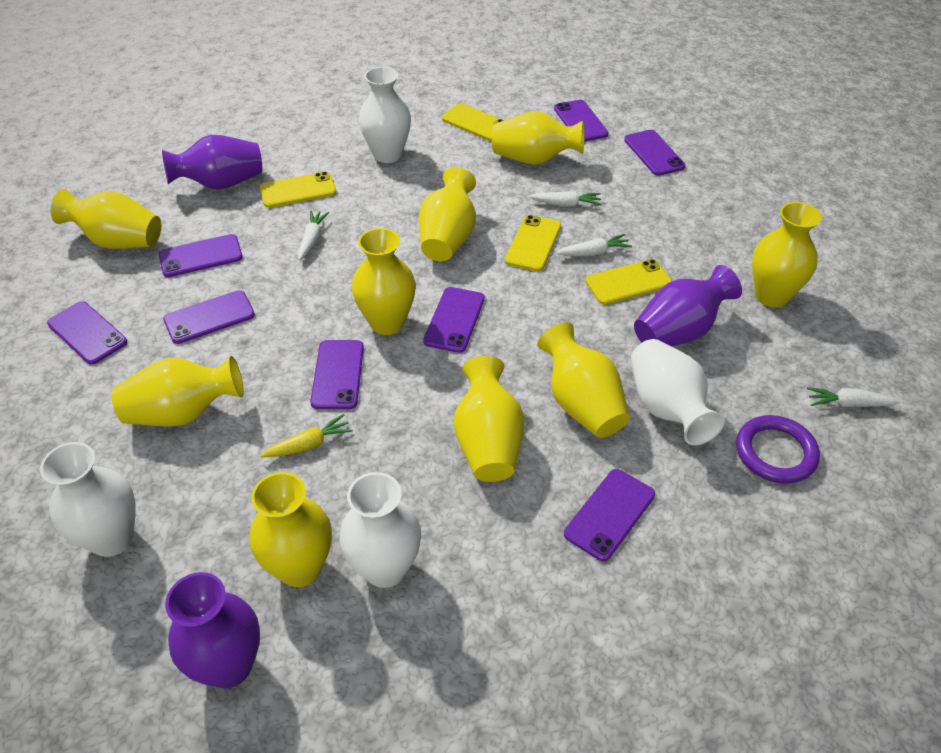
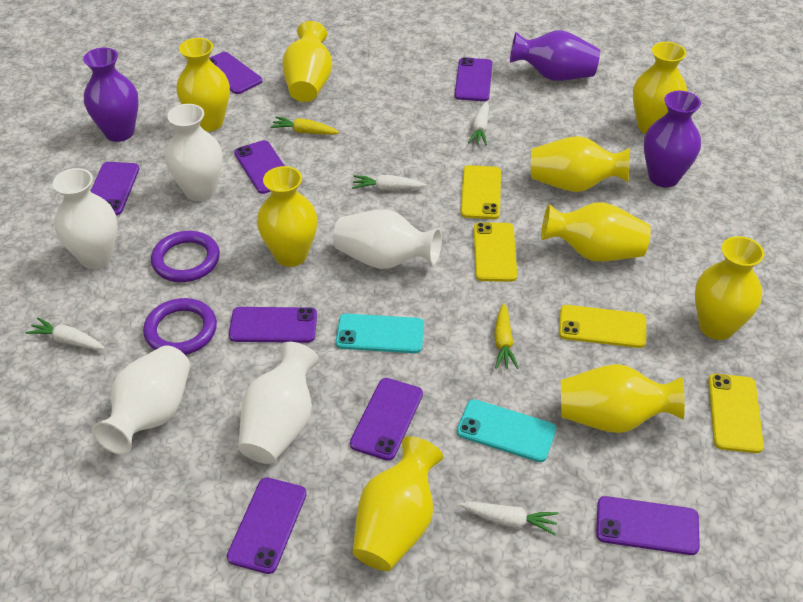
purple ring: [736,415,820,484] = 1 -> [143,298,217,355] [151,231,220,282] = 2
turquoise phone: none = 0 -> [336,314,424,353] [457,399,556,462] = 2
white vase: [40,442,136,557] [340,472,421,588] [359,67,411,163] [631,339,725,445] = 4 -> [53,168,117,269] [92,345,190,455] [165,104,222,201] [238,342,319,464] [333,210,442,269] = 5
yellow carrot: [260,414,353,457] = 1 -> [270,116,339,135] [494,303,518,369] = 2

